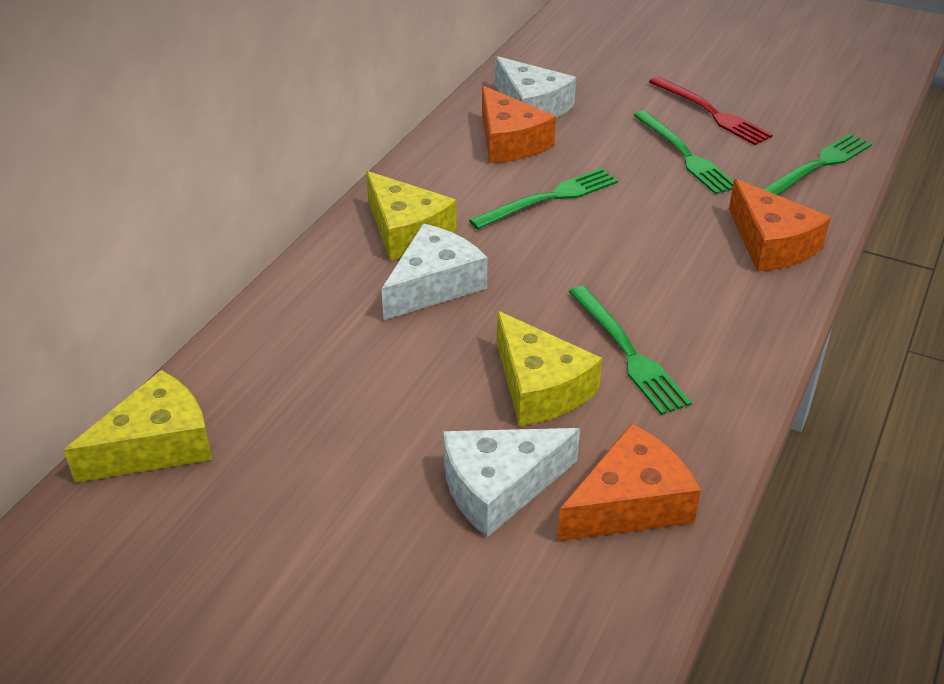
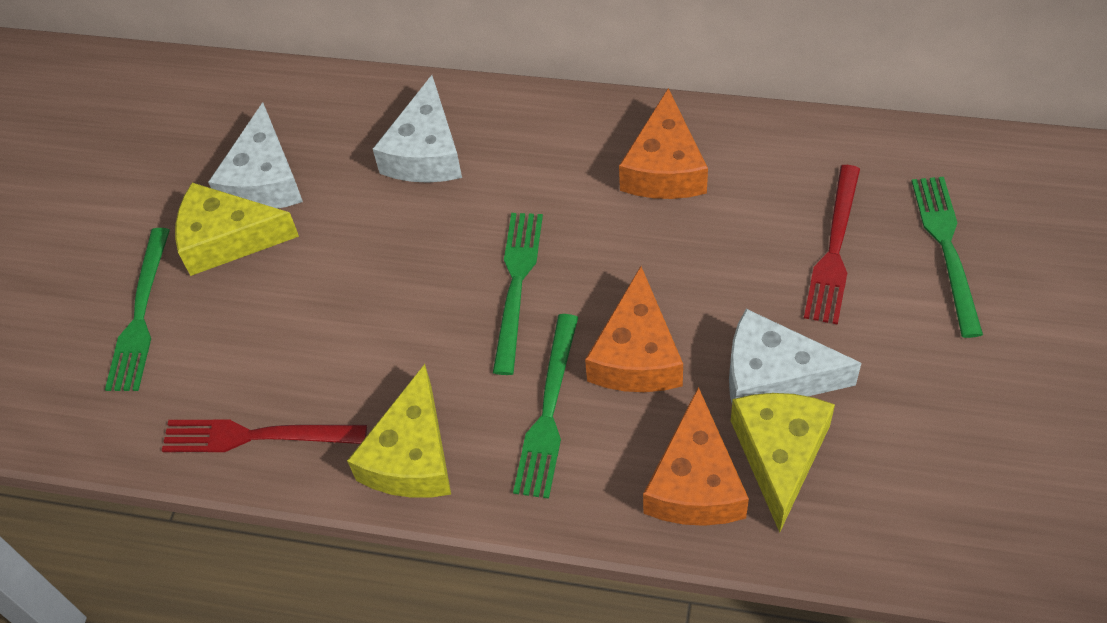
red fork: [649,77,773,145] = 1 -> [162,419,367,452] [804,165,860,325] = 2

